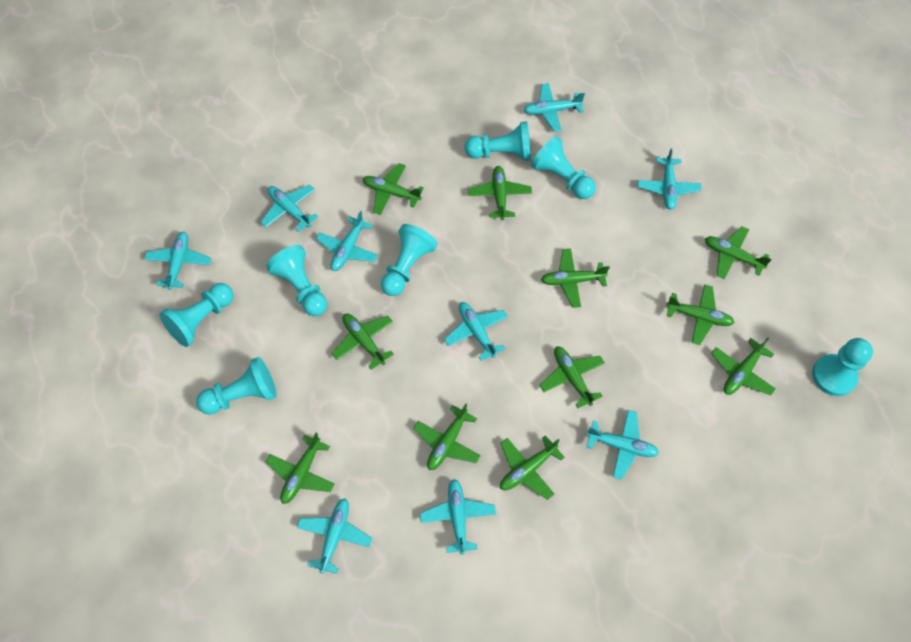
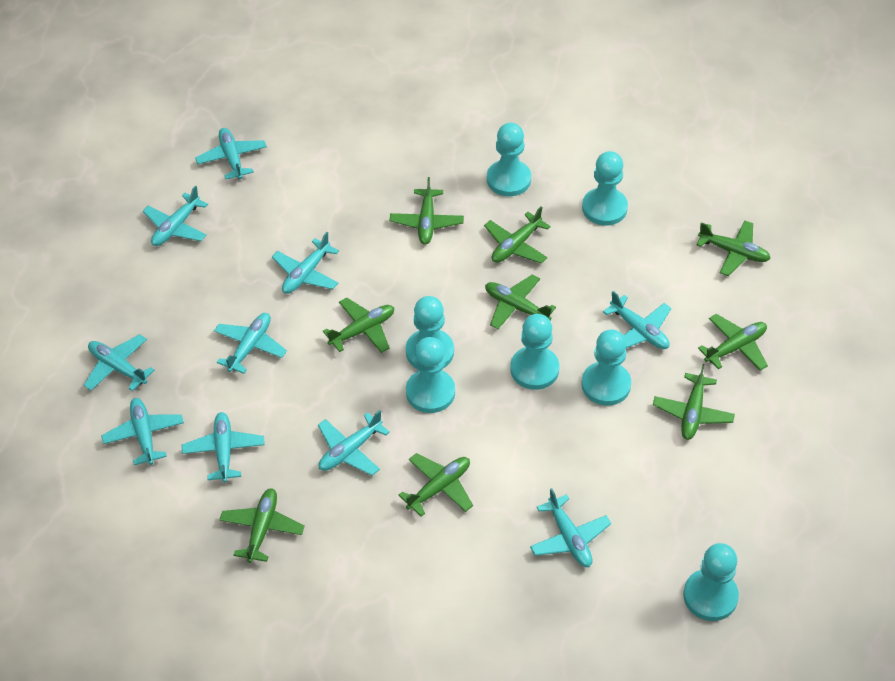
green plane: [266,433,335,504] [332,314,394,370] [363,163,424,215] [413,403,481,470] [468,166,532,220] [500,435,565,500] [539,346,605,408] [541,249,610,308] [666,285,735,345] [705,226,772,279] [711,337,776,395] = 11 -> [219,488,305,563] [323,297,394,353] [390,177,464,244] [399,453,473,517] [484,207,551,264] [485,275,556,329] [653,364,735,440] [697,220,771,276] [698,314,768,371] = 9
turquoise plane: [144,232,211,290] [261,185,318,232] [297,499,372,574] [316,211,378,271] [420,479,496,555] [444,302,508,361] [524,83,585,132] [587,410,659,480] [638,148,702,210] = 9 -> [84,334,155,391] [101,398,184,465] [143,186,208,246] [182,412,265,483] [195,128,267,179] [214,313,287,374] [272,232,339,294] [318,410,390,476] [530,488,611,567] [603,291,671,349] = 10

